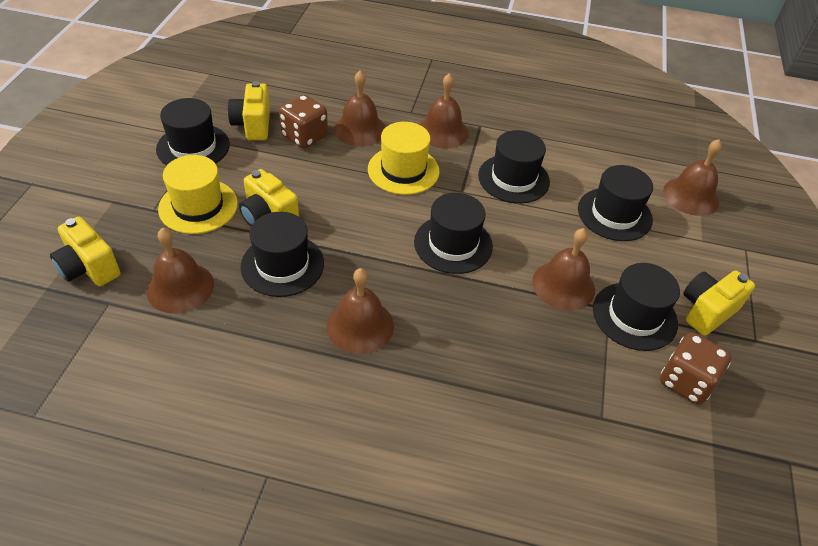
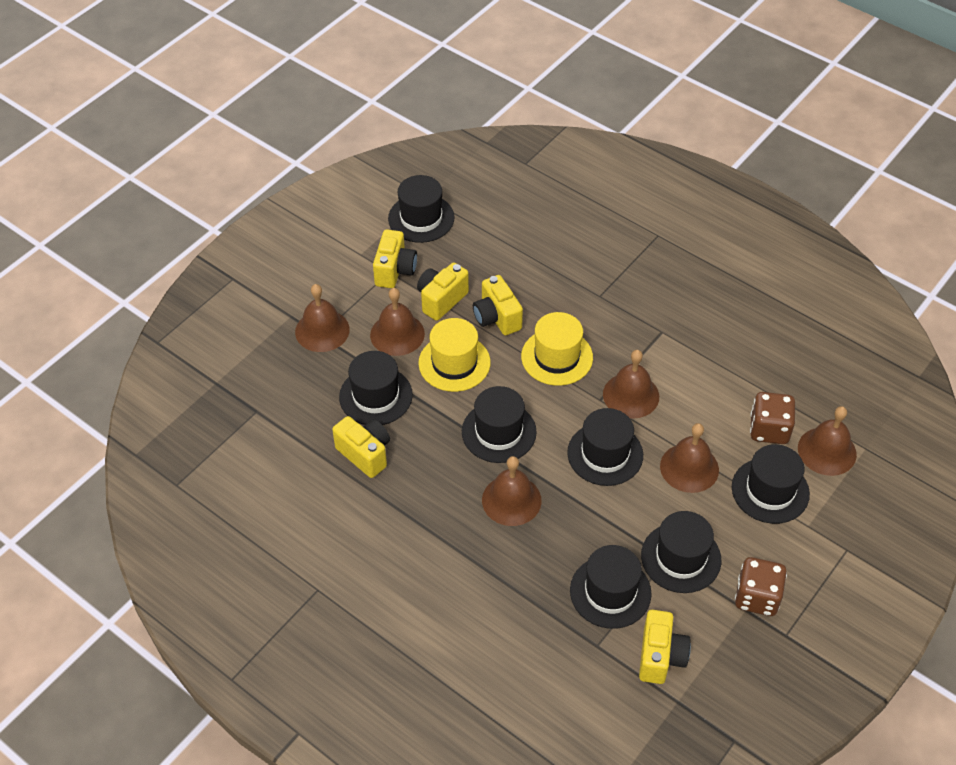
black hat: [156,98,230,165] [241,212,324,297] [414,193,493,274] [478,130,550,203] [578,165,653,241] [593,263,680,351] = 6 -> [339,351,413,425] [388,175,455,243] [462,386,537,463] [567,408,643,486] [570,545,652,629] [641,511,721,593] [732,444,810,524] = 7
yellow camera: [50,217,121,286] [228,81,270,140] [239,169,299,226] [683,270,755,336] = 4 -> [332,416,390,478] [373,229,417,288] [417,263,469,321] [473,275,523,335] [639,610,691,684] = 5

